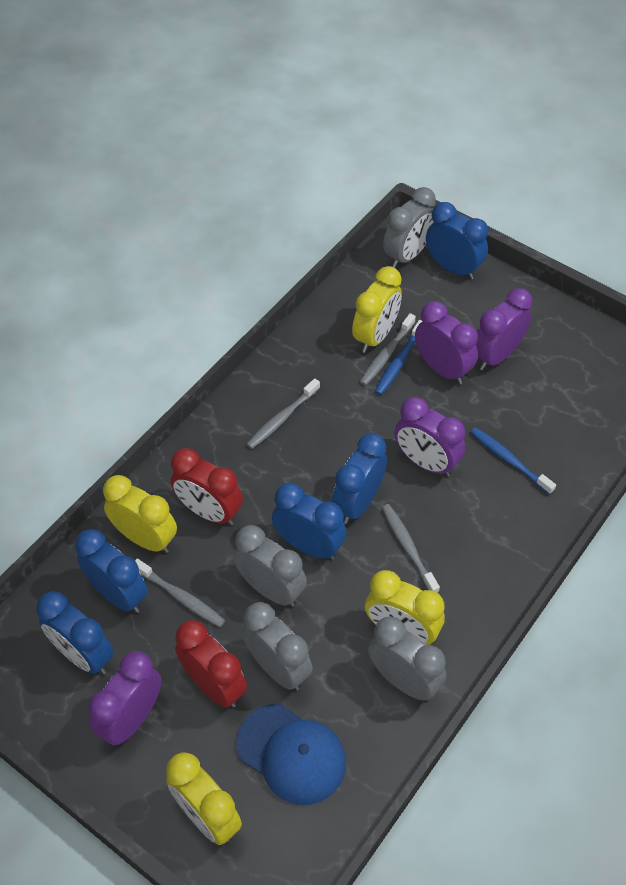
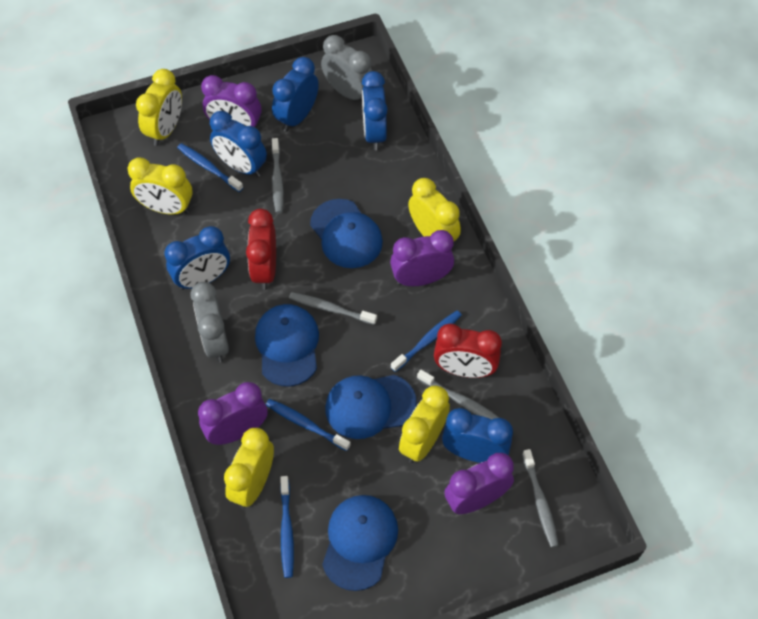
blue cap: [236,704,346,805] = 1 -> [255,304,319,387] [310,199,383,268] [322,495,398,591] [325,375,417,439] = 4
blue toothbrush: [375,320,422,395] [471,427,556,495] = 2 -> [177,143,244,192] [266,399,351,451] [280,476,294,578] [391,311,462,372] = 4
grey clock: [233,525,307,607] [242,602,313,690] [368,616,446,701] [383,187,436,268] = 4 -> [191,282,229,363] [321,35,372,102] = 2
yellow clock: [103,475,177,553] [166,753,242,845] [352,266,402,353] [365,570,445,645] = 4 -> [127,158,193,215] [136,69,182,146] [224,428,274,508] [399,385,450,463] [408,178,461,241] = 5

